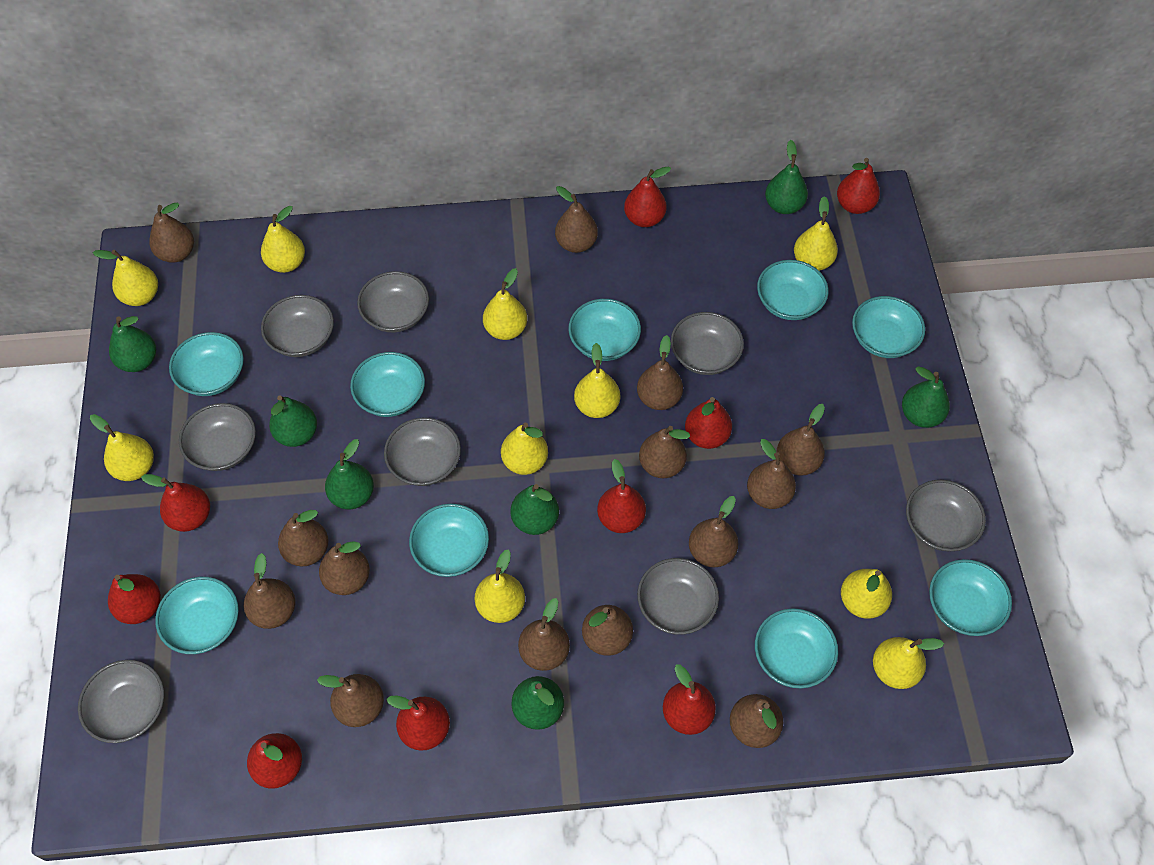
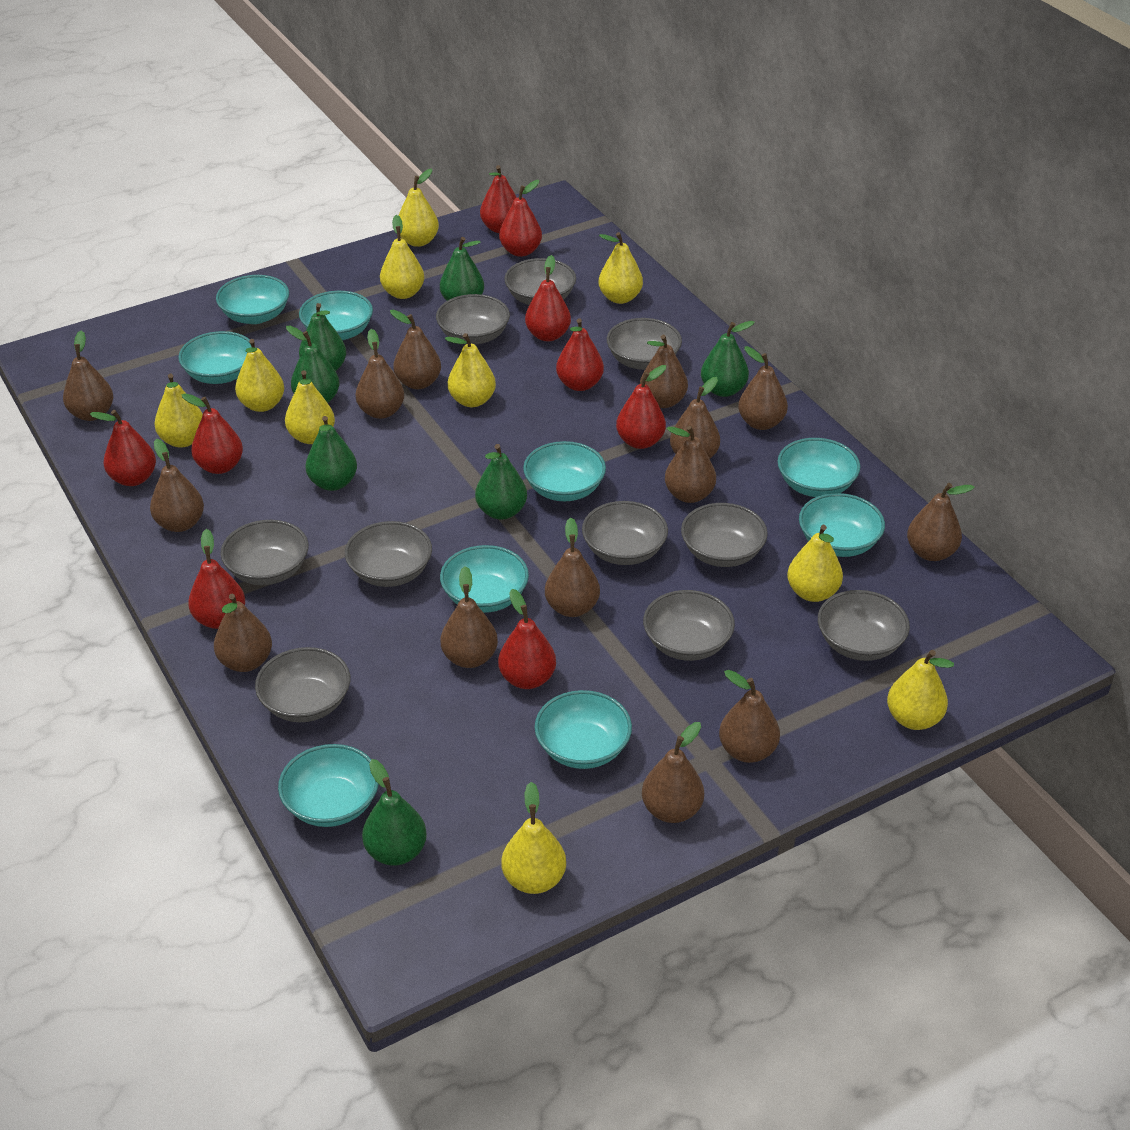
grey bowl: [78,660,164,743] [179,403,256,471] [261,295,334,357] [357,271,429,333] [384,418,461,486] [637,558,719,635] [671,312,744,375] [906,480,986,551] = 8 -> [221,520,309,585] [255,647,350,722] [345,521,432,587] [436,294,510,345] [504,258,576,305] [582,501,668,565] [607,318,682,370] [643,590,735,661] [681,503,768,567] [818,590,910,661] = 10

